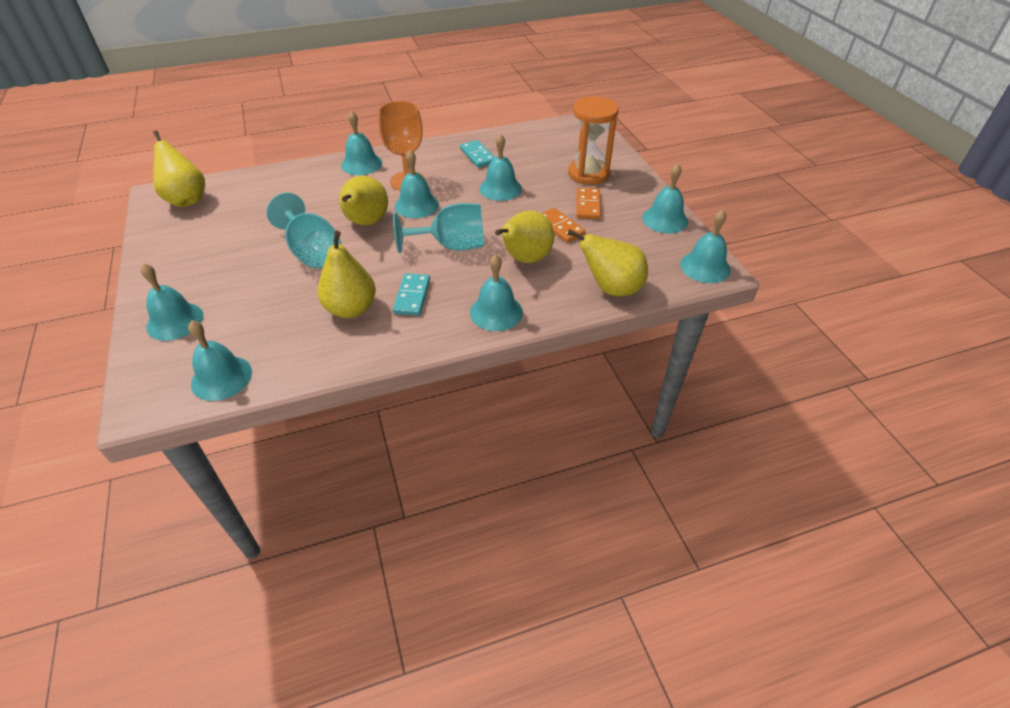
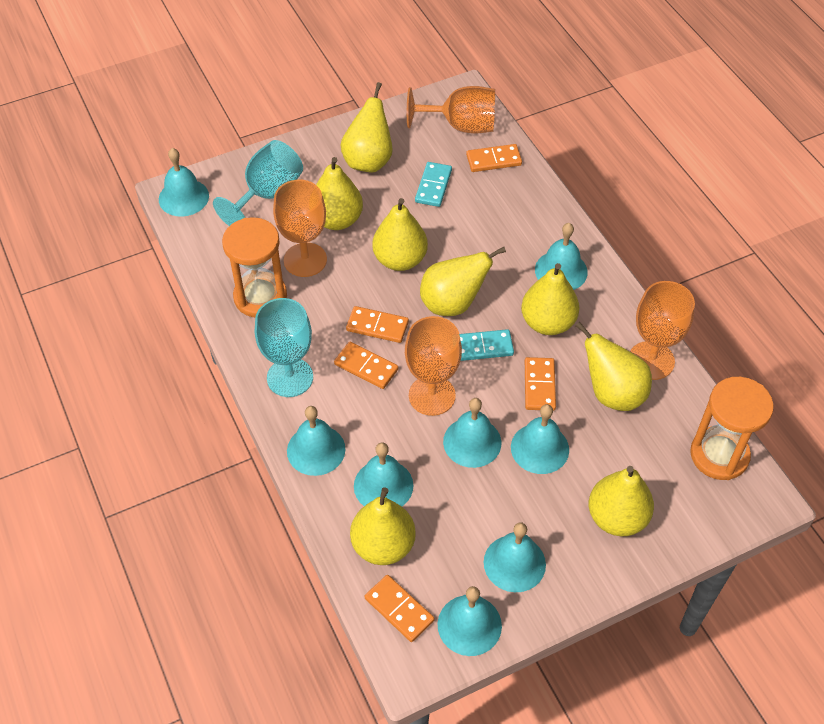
orange domino: [542,208,585,243] [576,188,601,219] = 2 -> [334,342,398,389] [346,306,409,343] [365,575,434,642] [466,144,522,172] [525,357,556,411] = 5
orange goblet: [379,101,425,191] = 1 -> [273,180,327,277] [405,316,462,416] [407,86,495,133] [630,281,695,380] = 4
orange hourglass: [568,97,619,185] = 1 -> [222,217,287,317] [690,377,774,480] = 2
yellow pear: [153,130,205,207] [318,231,376,318] [339,176,388,226] [495,210,554,263] [567,229,648,296] = 5 -> [316,157,363,230] [340,82,393,173] [350,487,416,565] [372,198,428,271] [420,247,506,316] [521,263,579,335] [576,322,652,411] [589,466,654,536] = 8

